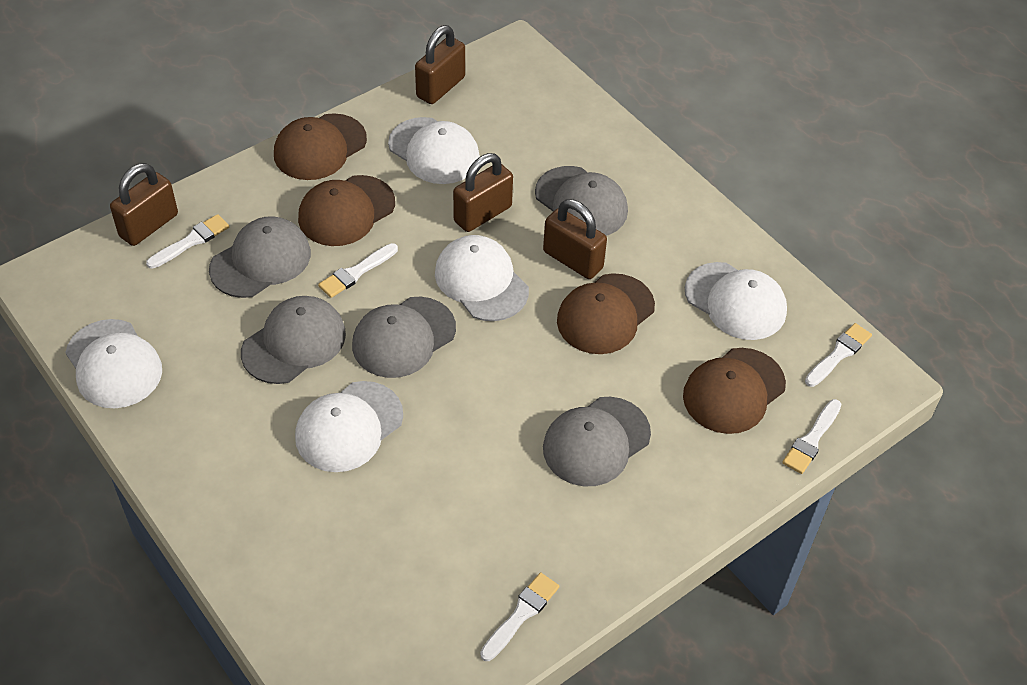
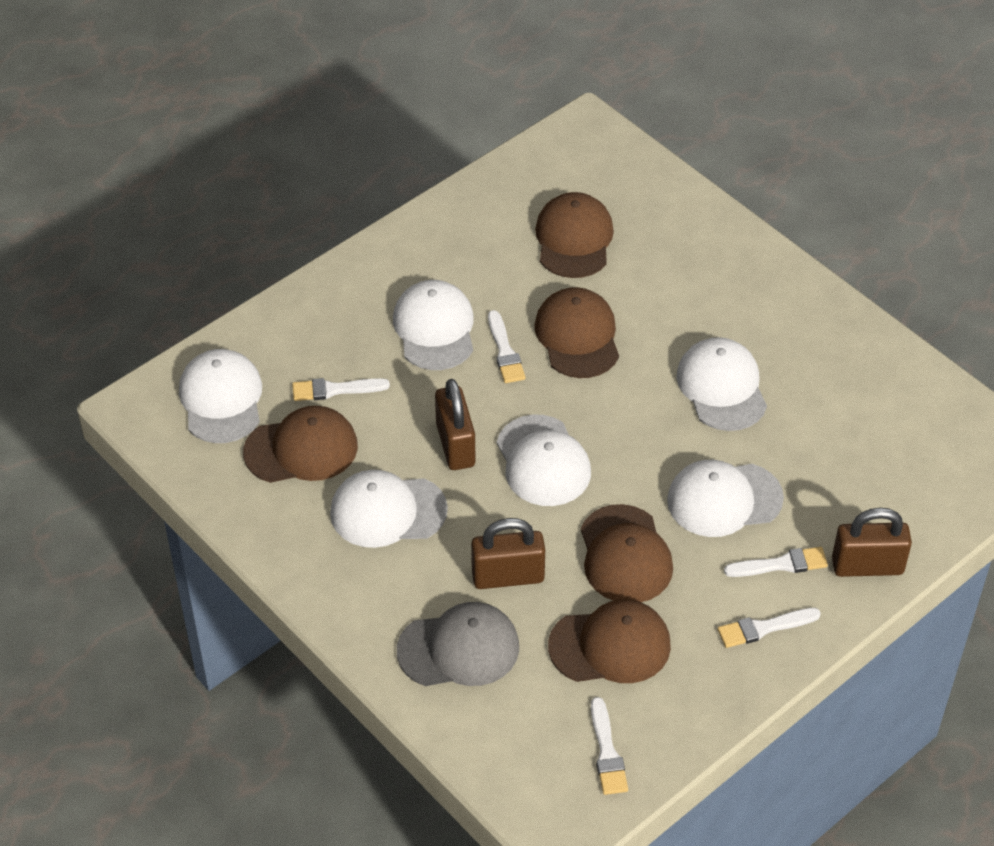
brown cap: [274,113,367,180] [298,175,395,246] [557,273,655,354] [683,348,786,434] = 4 -> [243,406,358,483] [534,287,619,378] [535,192,614,278] [548,599,671,683] [581,504,673,602] = 5
brown padlock: [110,163,178,246] [415,25,465,104] [453,153,513,232] [543,199,607,279] = 4 -> [435,379,475,470] [471,518,545,589] [832,508,912,577] = 3
grey cap: [209,216,311,298] [241,296,346,384] [352,297,456,378] [535,166,628,236] [543,397,651,486] = 5 -> [397,602,519,686] = 1
white cap: [65,319,162,408] [295,381,403,472] [388,117,480,184] [435,235,529,321] [685,262,787,340] = 5 -> [179,349,262,443] [330,470,448,548] [393,280,474,370] [497,414,591,506] [667,460,784,537] [676,337,767,431] = 6

